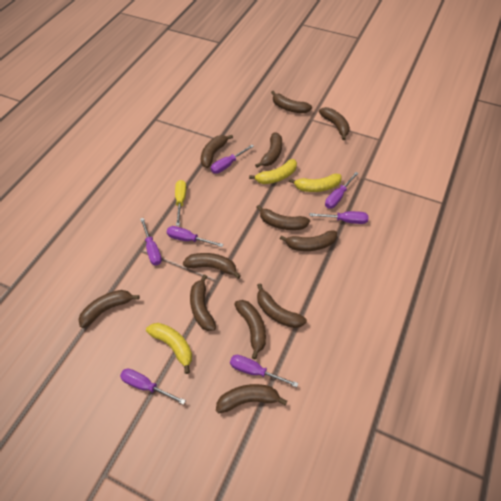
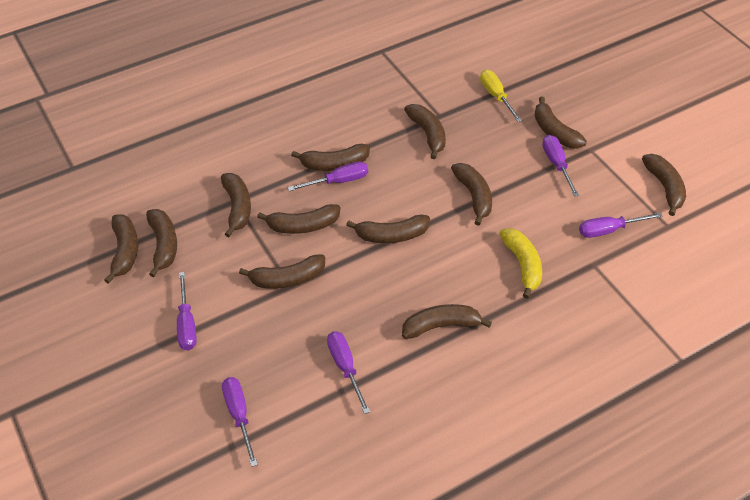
purple screwdriver: [120,369,186,405] [140,218,162,265] [167,226,223,247] [211,145,254,174] [230,355,298,387] [310,211,369,224] [325,172,359,209] = 7 -> [177,272,197,350] [222,377,258,467] [288,162,368,191] [327,331,370,414] [542,135,579,197] [579,212,663,238] = 6
yellow banana: [146,323,192,374] [249,159,297,184] [289,174,342,192] = 3 -> [499,228,542,299] = 1

